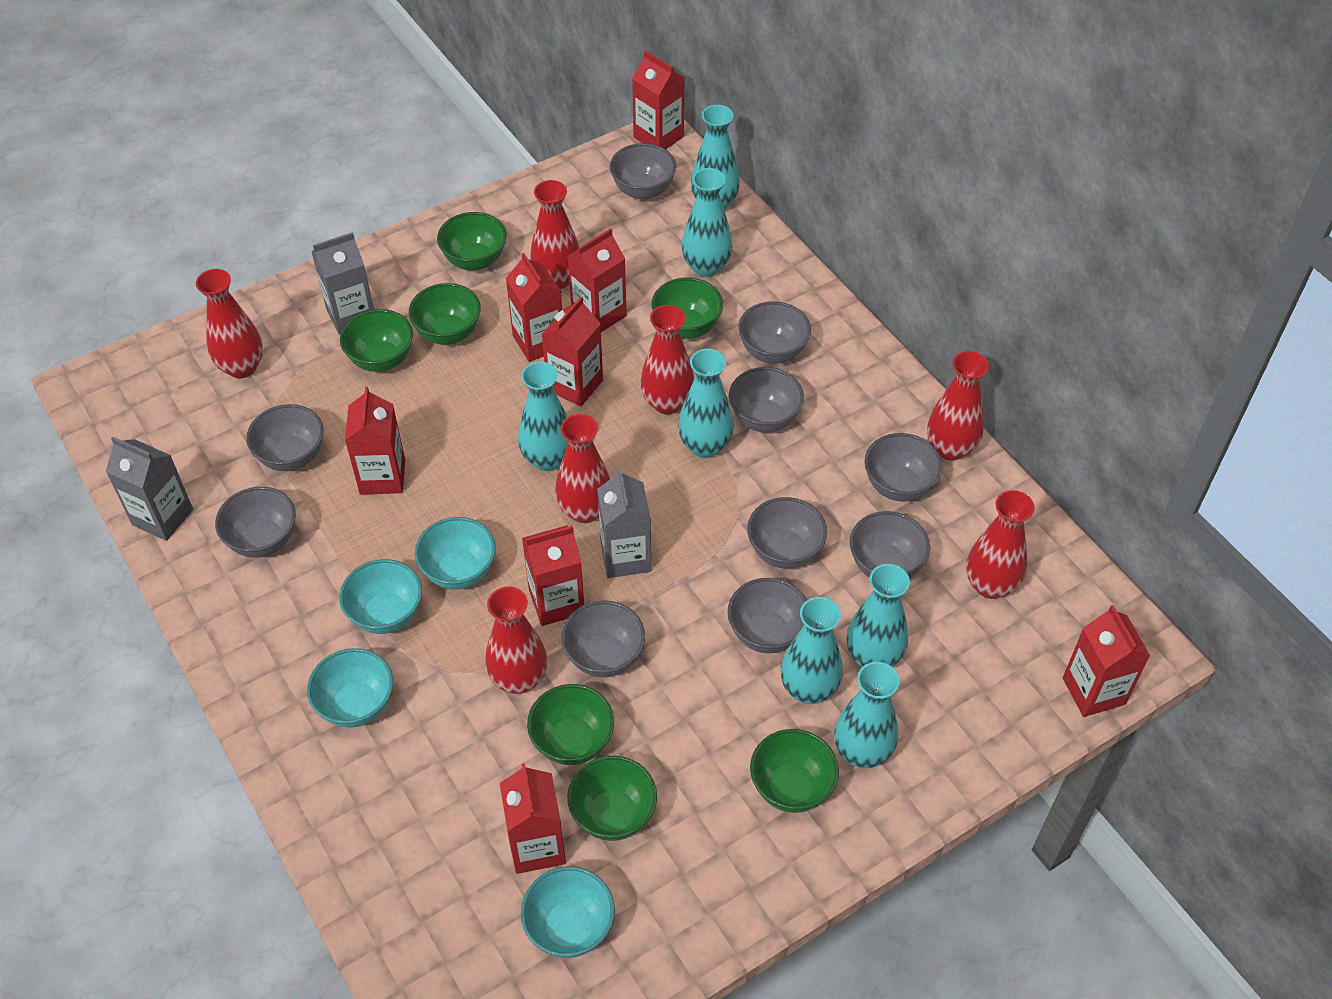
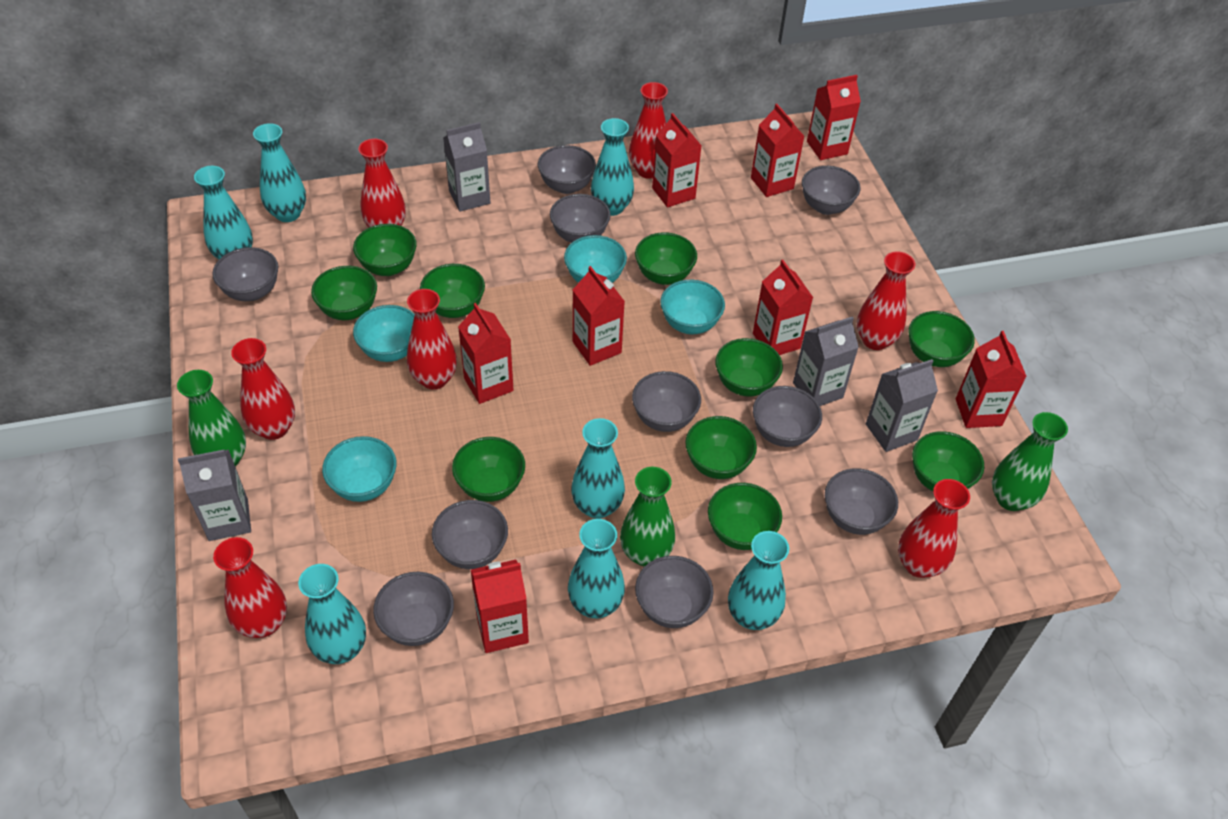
green bowl: [340,309,413,372] [409,283,481,345] [437,212,506,270] [527,684,614,765] [567,756,657,841] [652,278,723,339] [750,729,839,813] = 7 -> [311,266,377,320] [353,224,417,276] [420,264,485,318] [452,437,525,502] [635,232,697,285] [685,416,757,479] [708,483,782,550] [715,338,783,396] [909,311,975,367] [912,431,984,491] = 10
green vase: none = 0 -> [177,370,246,467] [620,467,675,566] [992,412,1068,511] = 3
grey carton: [106,437,193,541] [311,232,374,335] [597,468,651,578] = 3 -> [178,450,251,541] [443,122,490,212] [793,316,859,406] [866,359,938,452] = 4

